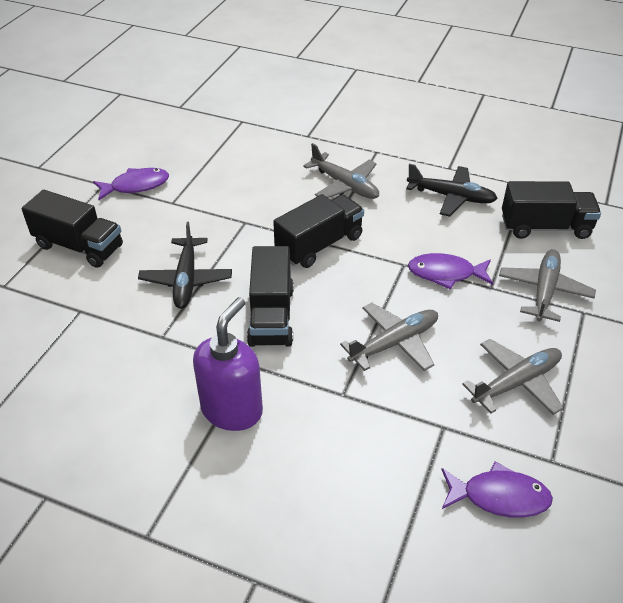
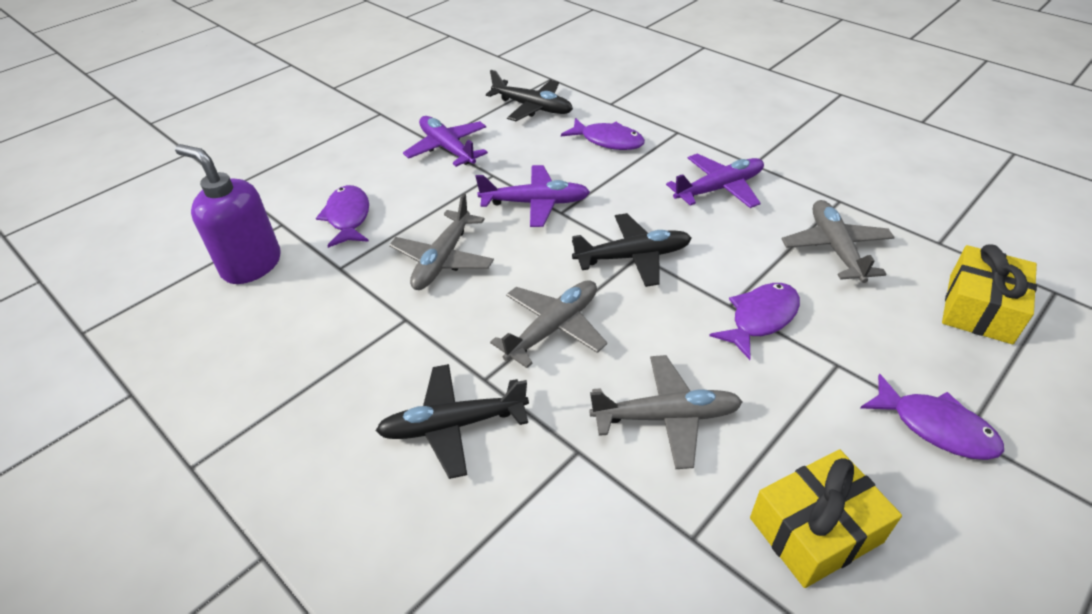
black plane: [138,222,232,309] [406,164,498,217] = 2 -> [376,364,529,479] [486,70,573,121] [572,213,691,287] = 3
black truck: [22,190,123,268] [247,246,294,347] [273,194,364,268] [502,181,601,239] = 4 -> none = 0
purple fish: [93,168,169,201] [408,253,493,290] [441,461,553,518] = 3 -> [316,185,369,248] [561,118,645,150] [709,283,800,360] [860,374,1004,460] = 4
purple plane: none = 0 -> [403,116,488,167] [475,165,590,227] [666,154,764,208] = 3
yellow gift: none = 0 -> [750,449,902,588] [942,244,1037,344] = 2

